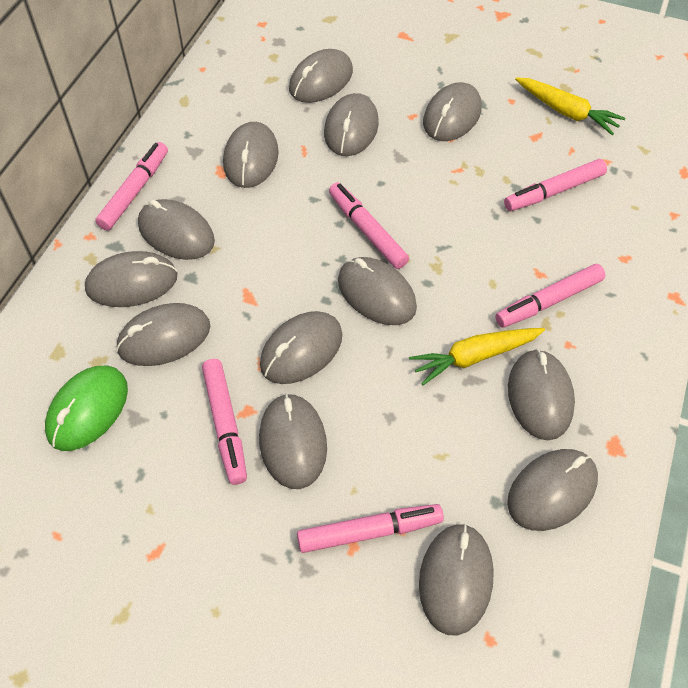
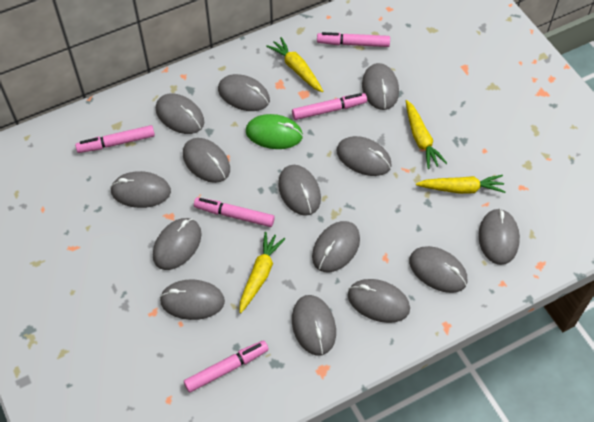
grey mouse: [85,251,177,307] [116,303,210,366] [138,199,215,260] [223,122,279,188] [259,393,327,489] [260,311,342,384] [289,49,353,103] [324,93,379,156] [338,257,417,325] [419,524,494,635] [423,82,482,141] [507,449,598,531] [508,349,575,440] = 13 -> [110,171,171,208] [153,218,202,270] [156,94,204,134] [160,279,225,320] [183,138,230,183] [218,74,270,111] [278,165,321,216] [292,295,336,356] [312,221,360,272] [337,136,392,176] [348,279,410,323] [362,63,399,110] [409,246,468,293] [478,208,520,265] = 14
pink marker: [95,142,168,230] [202,359,247,485] [297,504,444,553] [329,182,409,269] [495,264,605,328] [504,159,607,211] = 6 -> [75,125,155,153] [184,340,269,393] [194,197,275,227] [292,93,367,120] [317,32,390,47] = 5
yellow carrot: [409,328,545,385] [515,77,625,135] = 2 -> [239,232,285,313] [266,37,323,92] [406,100,447,169] [416,175,506,194] = 4

